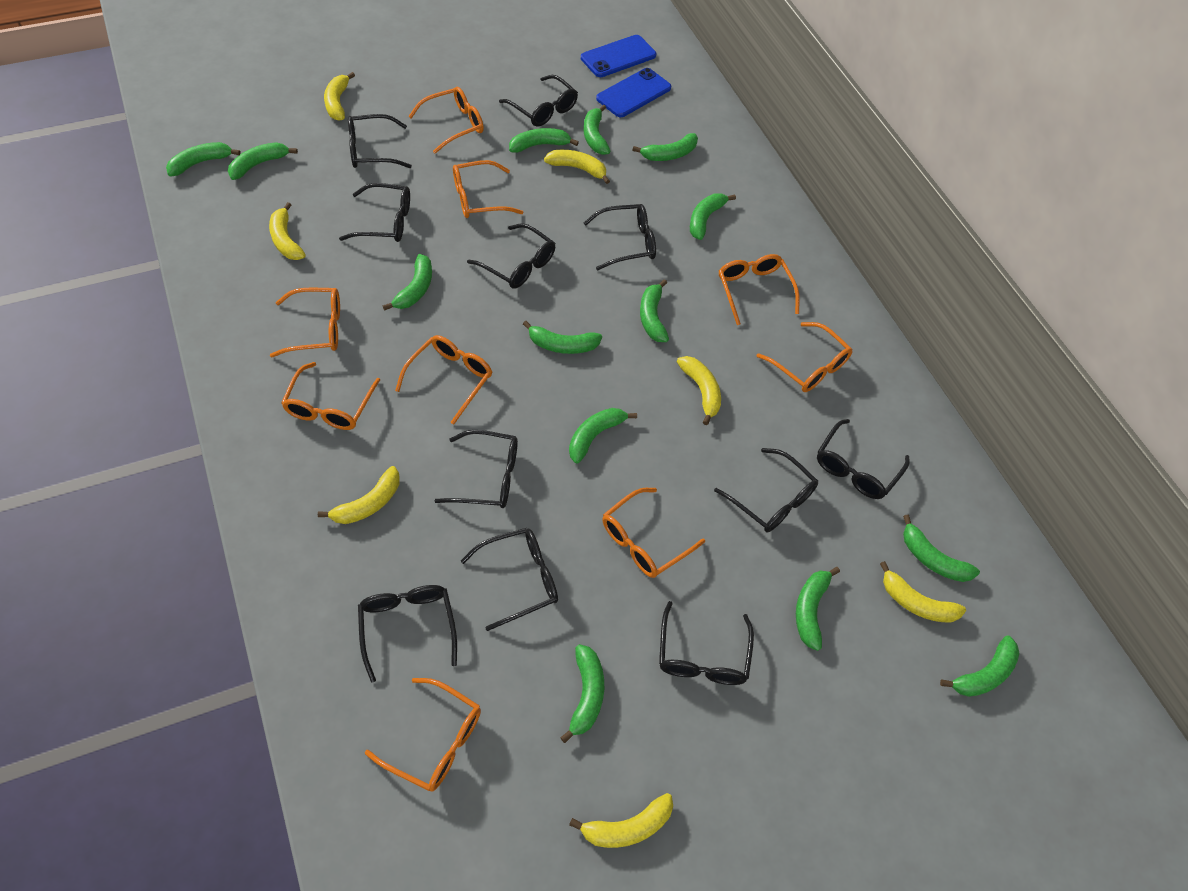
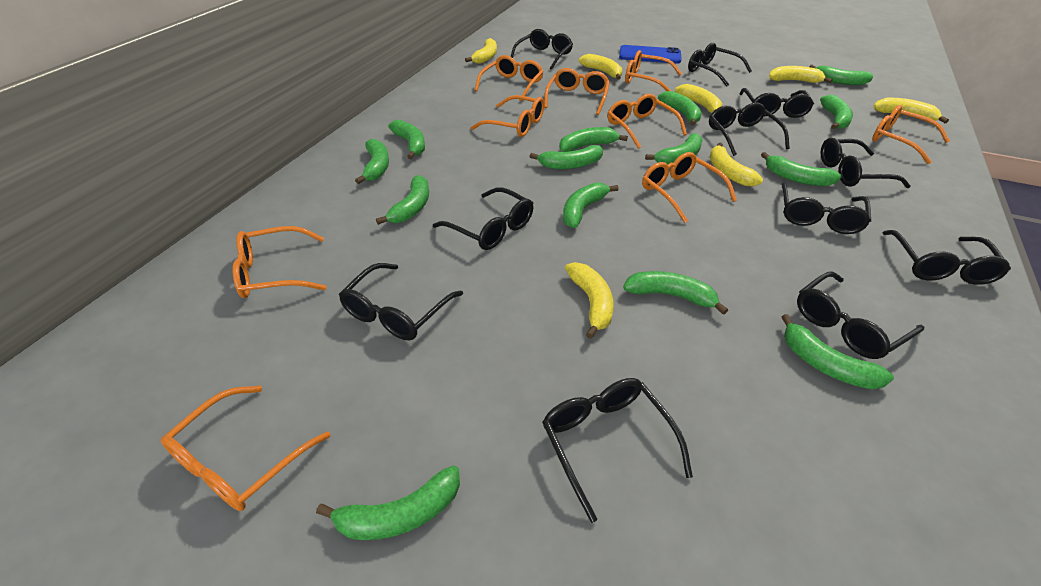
blue phone: [581,35,656,77] [596,68,671,117] = 2 -> [619,45,682,64] = 1

